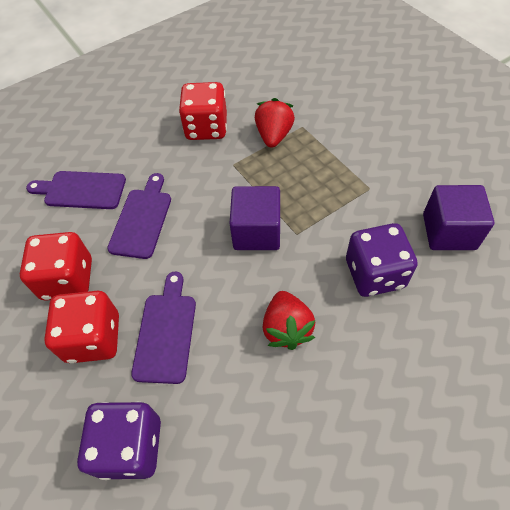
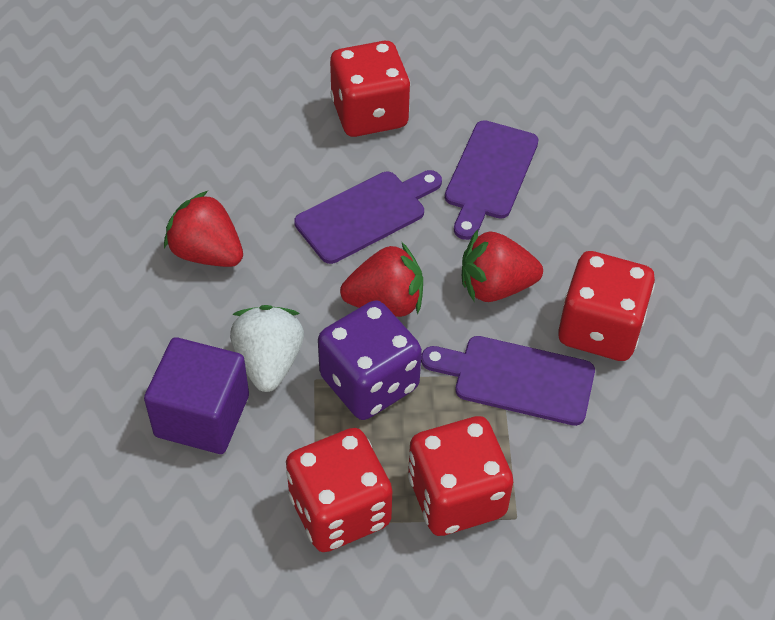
purple cube: [229,186,280,250] [423,185,494,250] = 2 -> [144,337,249,454] = 1
purple dice: [77,402,161,480] [346,223,418,297] = 2 -> [318,300,422,420] = 1
red dice: [20,232,92,301] [44,290,119,363] [179,82,227,140] = 3 -> [286,428,392,552] [330,41,410,137] [408,416,513,536] [558,251,655,361] = 4
red strawberry: [255,98,295,148] [262,291,315,350] = 2 -> [164,191,243,267] [340,243,423,317] [462,229,543,302] = 3
white strawberry: none = 0 -> [230,305,304,392] = 1

